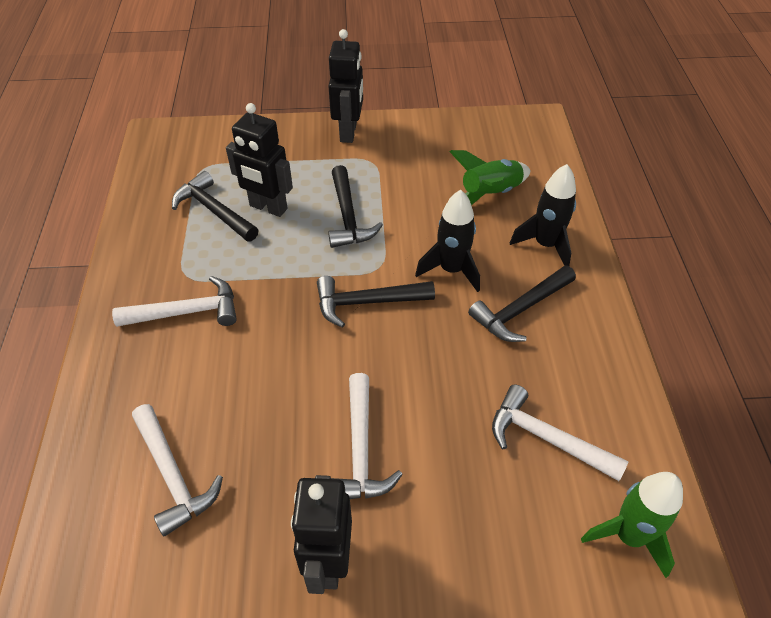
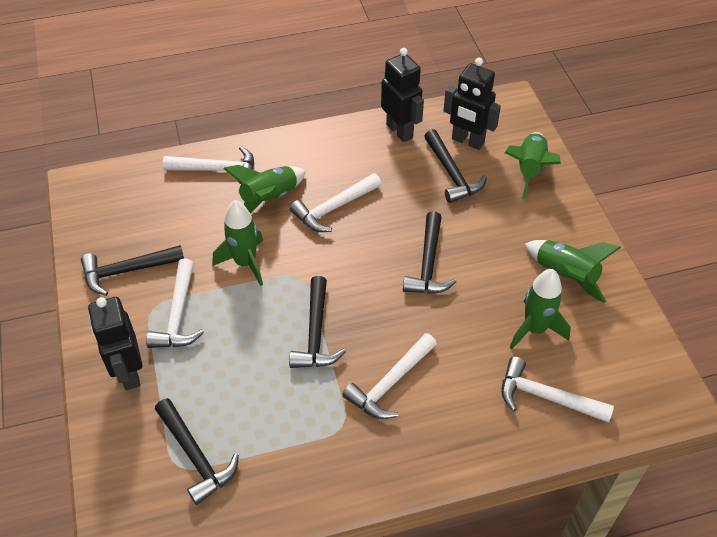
black hammer: [172,171,258,242] [317,276,435,328] [328,165,383,248] [468,265,576,342] = 4 -> [81,245,184,296] [155,398,239,505] [289,276,346,368] [403,211,456,293] [424,129,487,203] = 5
black rocket: [415,190,480,292] [510,164,576,266] = 2 -> none = 0
green rocket: [450,150,531,205] [581,472,683,578] = 2 -> [213,200,263,286] [223,165,306,214] [505,132,561,199] [510,269,571,349] [525,240,621,303] = 5
white hammer: [112,276,237,327] [132,404,223,536] [331,373,403,499] [492,384,629,481] = 4 -> [146,259,204,348] [163,146,254,184] [290,173,381,232] [342,333,437,419] [501,357,614,423] = 5

